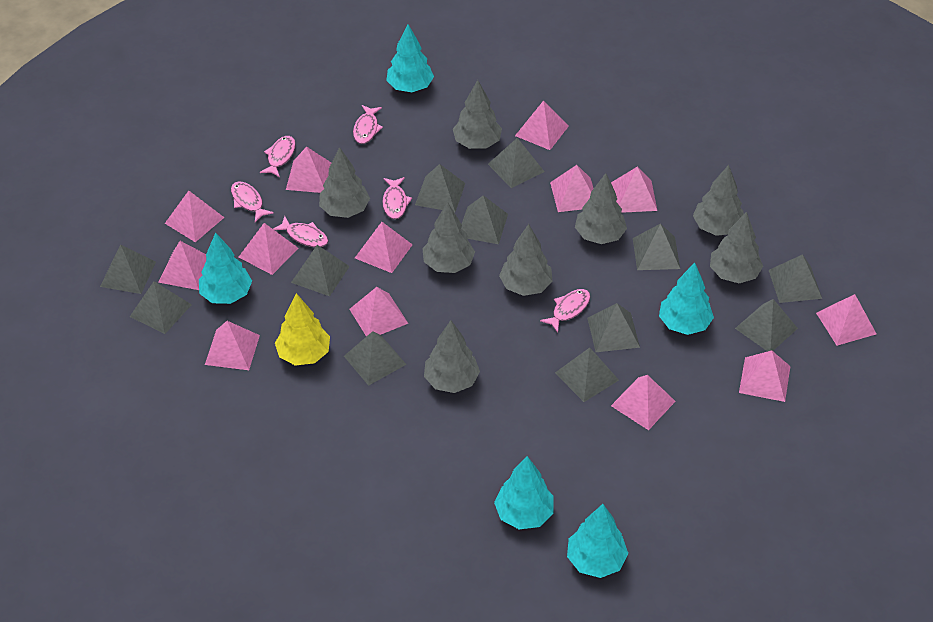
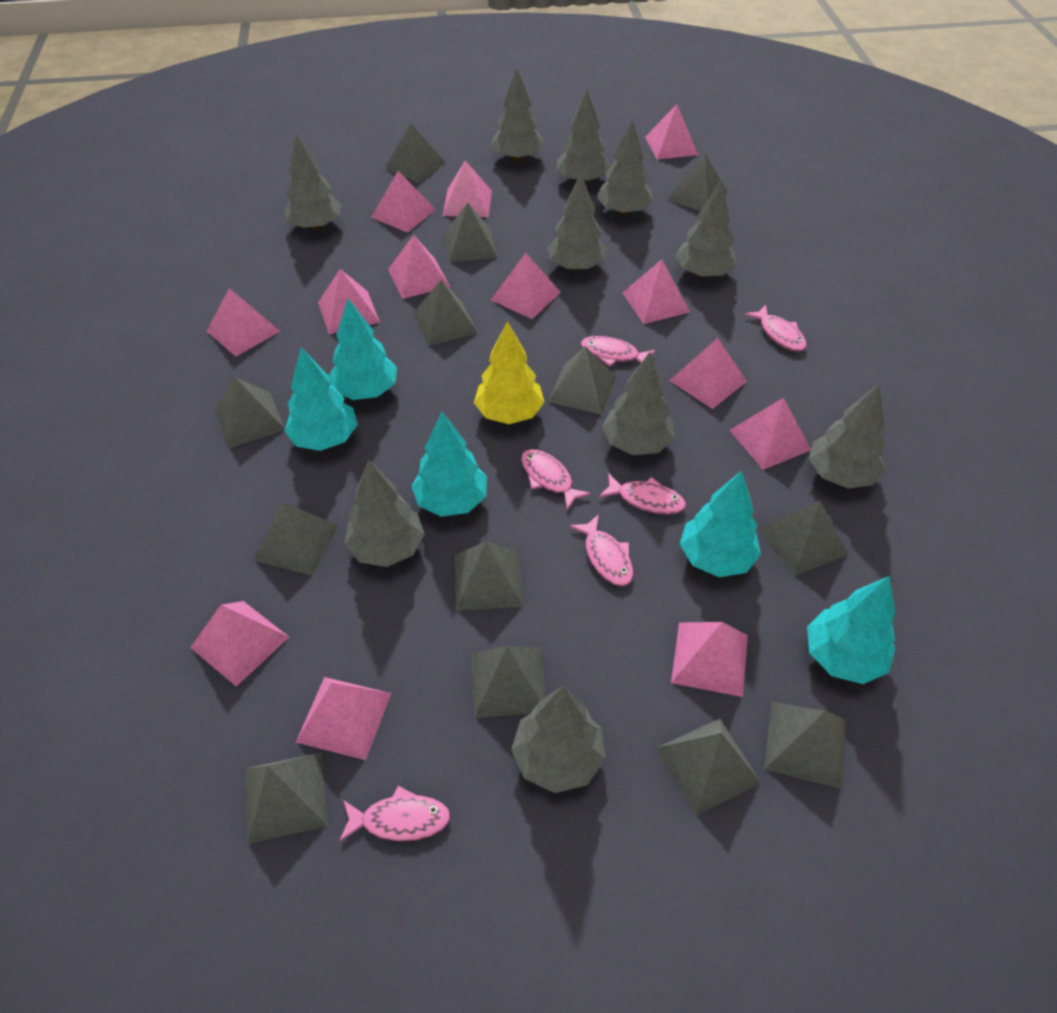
grey pyramid: [100,245,156,294] [130,281,192,334] [291,245,350,296] [344,331,407,386] [415,164,465,212] [461,195,508,244] [488,138,545,188] [555,348,619,402] [587,303,640,352] [633,224,680,270] [735,299,798,351] [769,254,822,303] = 12 -> [215,377,285,448] [245,752,328,844] [253,502,339,576] [385,123,446,183] [413,280,478,346] [444,202,497,263] [455,541,523,610] [471,646,546,718] [548,346,616,415] [657,718,761,815] [667,153,728,211] [759,501,849,576] [764,702,846,789] = 13
grey tree: [319,147,370,218] [422,202,475,273] [424,320,480,393] [453,80,502,149] [499,224,553,296] [575,173,627,244] [693,165,744,236] [710,212,763,283] = 8 -> [284,134,342,230] [344,460,425,567] [491,68,544,162] [511,686,606,793] [547,174,607,271] [557,90,611,184] [596,120,653,215] [602,352,674,455] [675,181,736,278] [809,384,885,489] = 10

